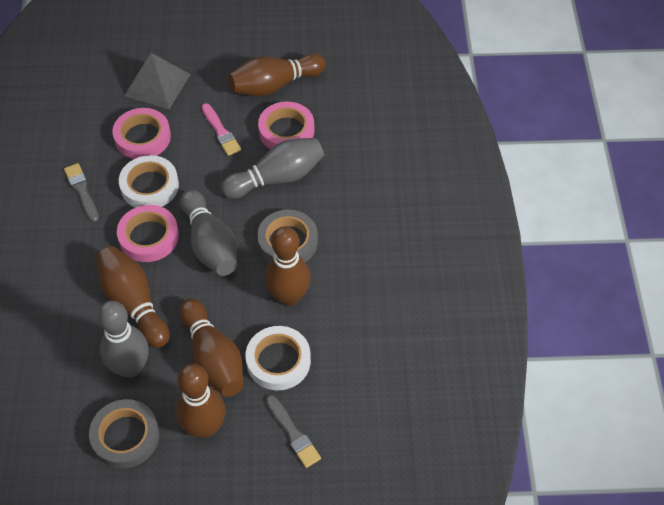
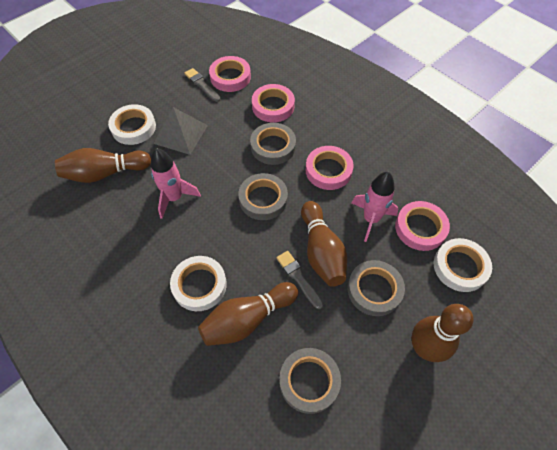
brown bowling pin: [96,246,170,348] [176,364,226,438] [179,298,243,397] [228,53,326,96] [265,226,311,306] = 5 -> [55,148,151,183] [198,282,298,346] [301,201,347,287] [411,304,473,362] = 4
grey bowling pin: [97,301,149,378] [180,189,237,276] [221,138,324,199] = 3 -> none = 0
grey tape: [89,399,159,469] [257,210,318,262] = 2 -> [238,173,288,220] [250,123,296,165] [279,348,341,414] [348,260,405,316] = 4
pink brush: [201,103,241,156] = 1 -> none = 0
pink rocket: none = 0 -> [151,148,201,219] [352,172,398,242] = 2
pink tape: [113,108,171,159] [117,205,179,262] [258,101,315,149] = 3 -> [209,56,251,92] [252,84,295,122] [306,146,354,190] [395,201,450,251] = 4
white tape: [119,155,179,208] [245,326,311,390] = 2 -> [108,104,156,145] [170,256,227,311] [434,238,492,292] = 3

